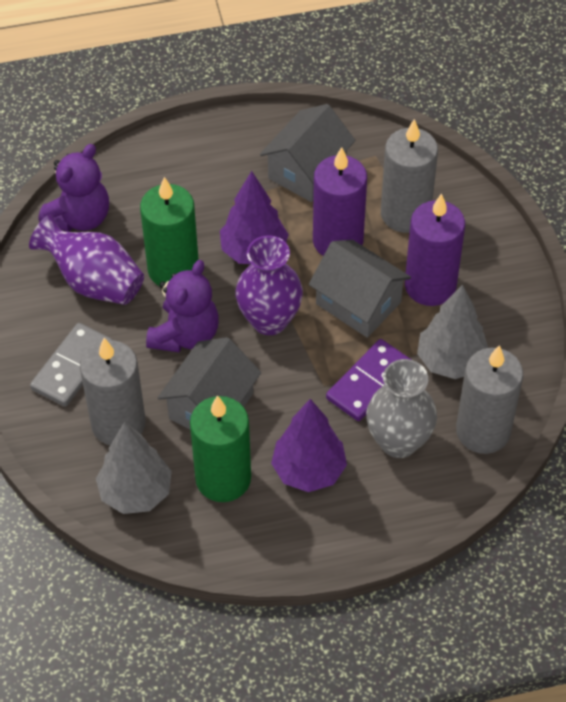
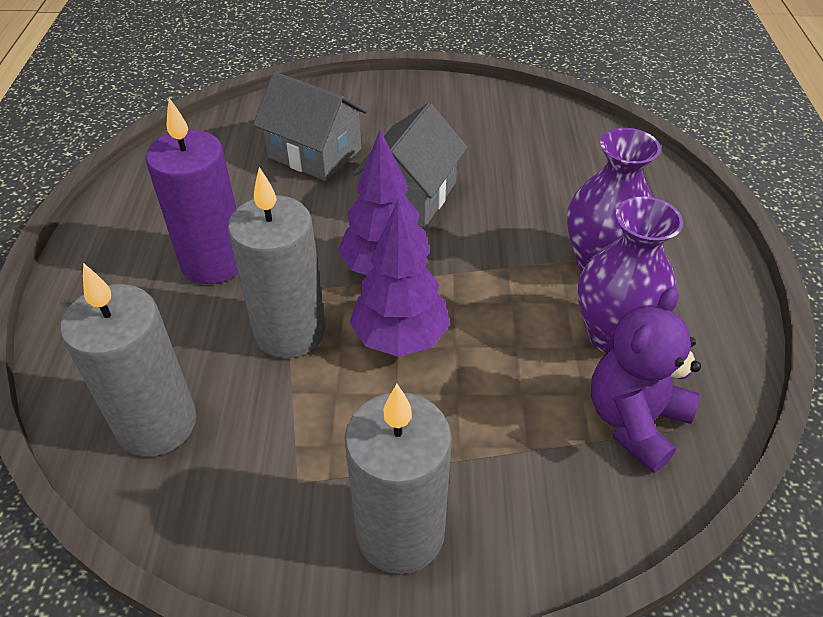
green candle: [140,177,199,286] [190,395,251,502] = 2 -> none = 0
grey domino: [30,323,112,407] = 1 -> none = 0
grey house: [158,337,261,429] [260,104,355,202] [309,240,411,338] = 3 -> [253,72,368,181] [353,103,468,228] = 2
grey tree: [96,422,172,514] [417,284,488,379] = 2 -> none = 0
grey vase: [366,359,437,458] = 1 -> none = 0
purple candle: [313,147,367,256] [405,193,465,306] = 2 -> [146,98,238,284] = 1
purple domino: [326,339,412,421] = 1 -> none = 0
purple teddy bear: [39,144,109,232] [146,260,219,353] = 2 -> [591,287,701,473] = 1

